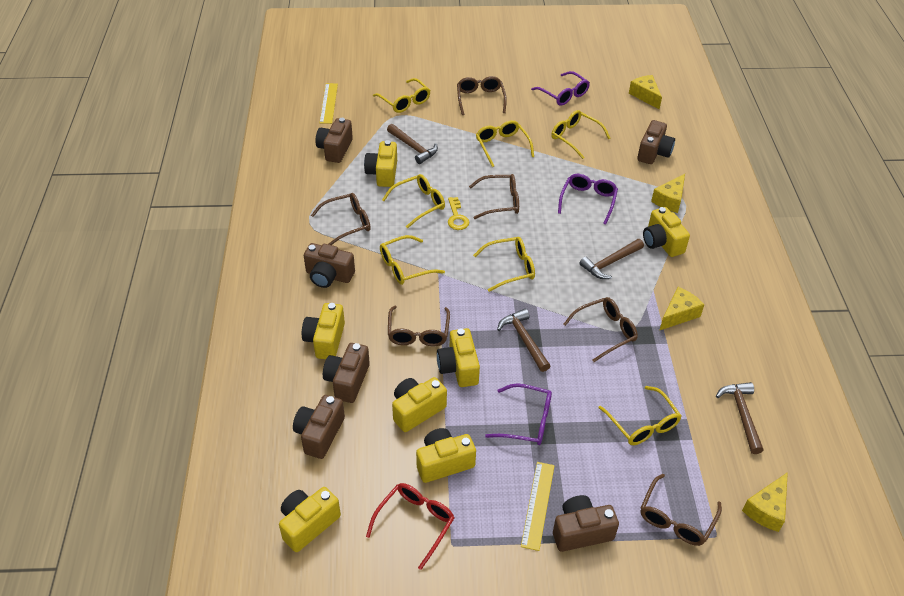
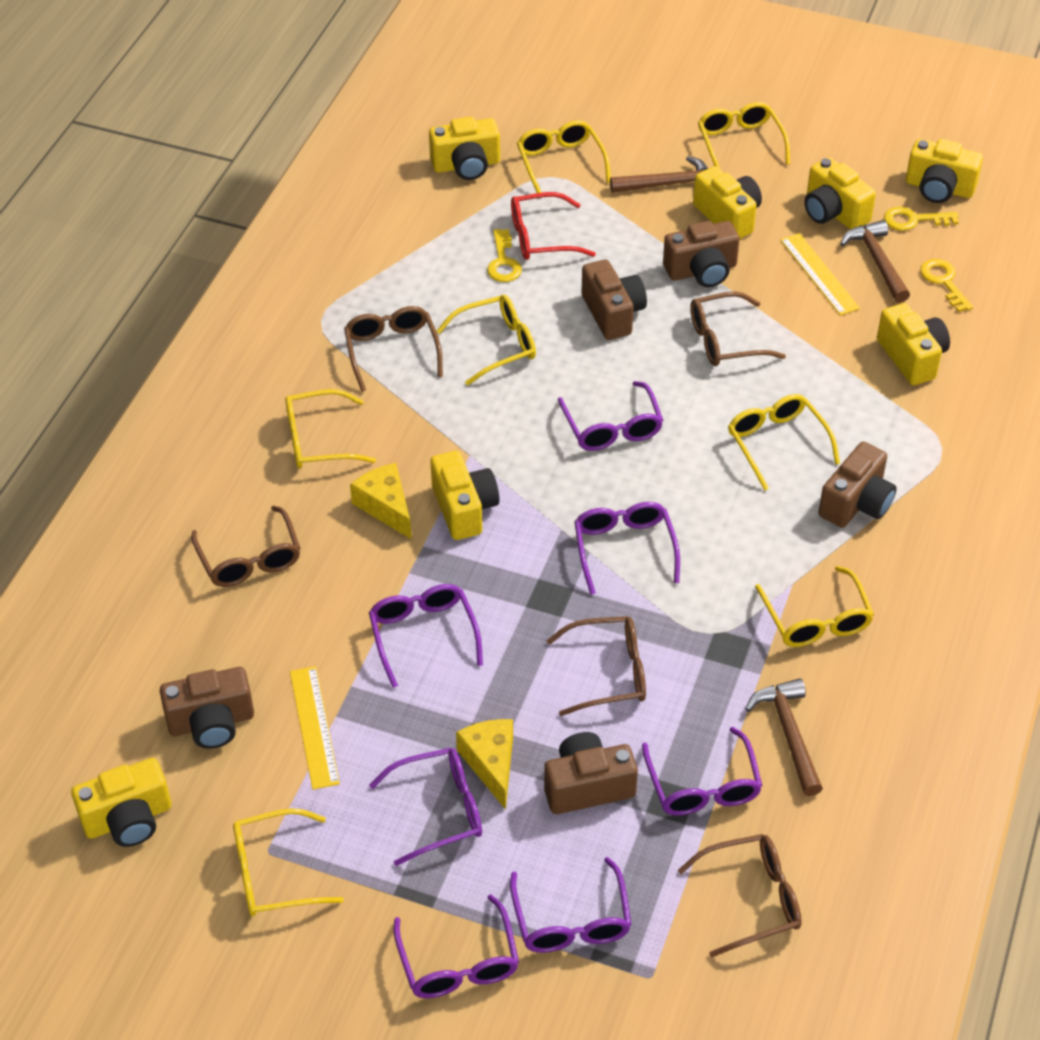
brown camera: [293,395,345,459] [304,243,355,288] [315,118,353,163] [323,343,370,403] [553,495,619,552] [637,120,675,164] = 6 -> [160,667,254,749] [544,732,638,814] [582,260,647,340] [663,221,739,287] [819,441,897,528] = 5
brown glasses: [311,193,371,245] [388,305,450,346] [457,76,507,115] [469,174,519,219] [564,297,638,362] [641,474,722,546] = 6 -> [191,506,300,587] [344,306,443,392] [546,616,646,716] [677,834,802,958] [690,291,786,366] = 5
brown hammer: [387,124,438,164] [497,309,550,372] [579,239,644,279] [716,382,764,454] = 4 -> [610,156,708,193] [745,678,823,796] [840,220,910,303] = 3
purple glasses: [485,383,552,445] [531,71,590,106] [558,174,618,225] = 3 -> [369,584,483,688] [369,748,482,866] [393,894,519,998] [510,857,631,953] [558,381,663,451] [574,502,680,595] [642,727,763,816] = 7
yellow cheese: [629,75,662,109] [651,174,685,213] [659,287,704,331] [742,472,788,532] = 4 -> [350,463,412,540] [456,719,513,810] = 2
yellow key: [448,197,469,230] = 1 -> [487,229,522,282] [884,207,959,231] [920,259,973,312] = 3

